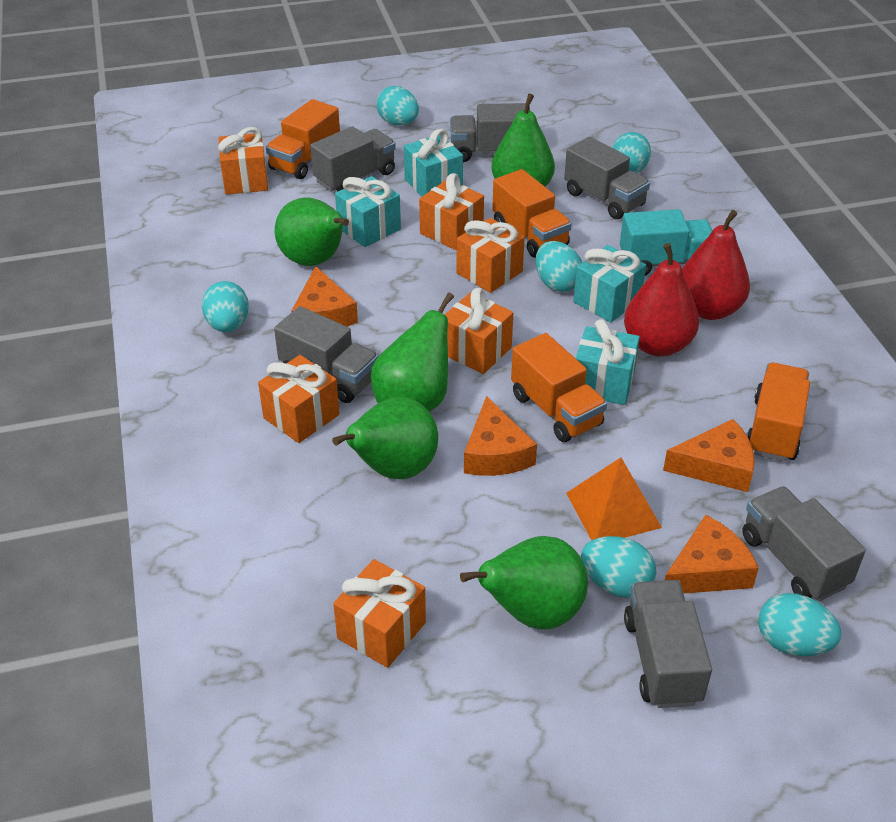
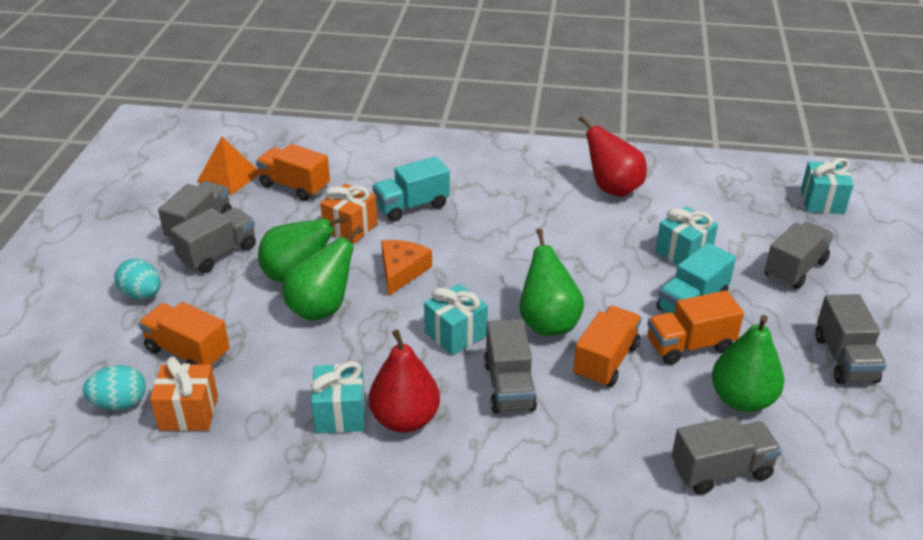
green pear: [275,197,349,266] [332,397,438,479] [371,292,454,412] [460,536,588,630] [491,94,555,187] = 5 -> [258,216,347,283] [283,226,363,321] [519,229,584,336] [712,315,784,412] = 4
orange cheese: [291,266,358,327] [464,396,537,476] [663,419,755,492] [665,515,759,594] = 4 -> [381,240,432,296] = 1
orange gift: [218,127,268,195] [258,355,340,443] [333,559,426,668] [419,173,484,250] [445,288,513,374] [457,218,525,293] = 6 -> [150,357,218,431] [320,183,378,244] = 2
turquoise egg: [202,281,249,332] [376,86,419,126] [535,241,582,292] [581,536,656,598] [612,132,651,173] [758,593,842,656] = 6 -> [83,365,146,410] [115,259,161,299] = 2
turquoise truck: [620,209,713,276] = 1 -> [373,156,450,222] [656,243,736,314] = 2

